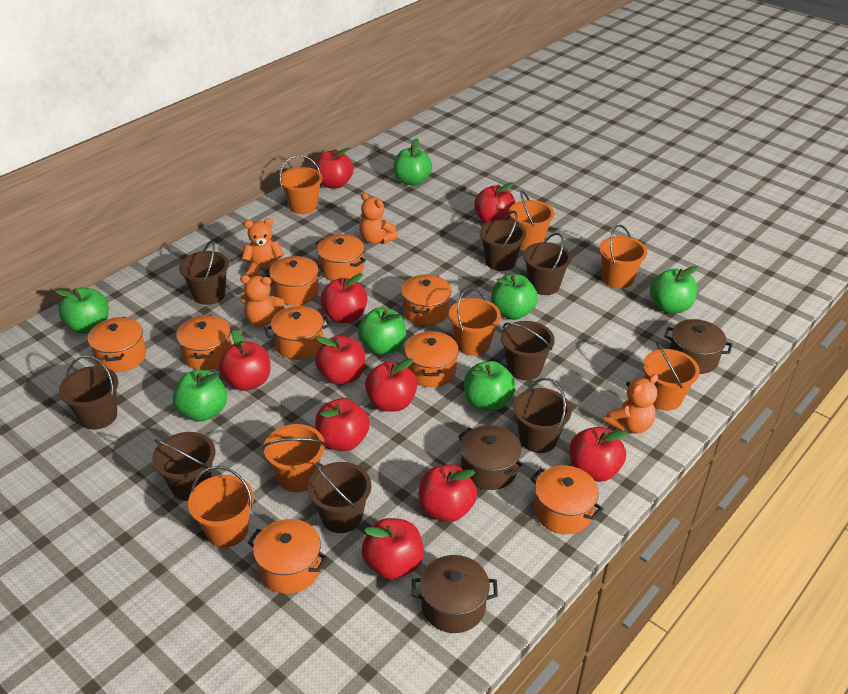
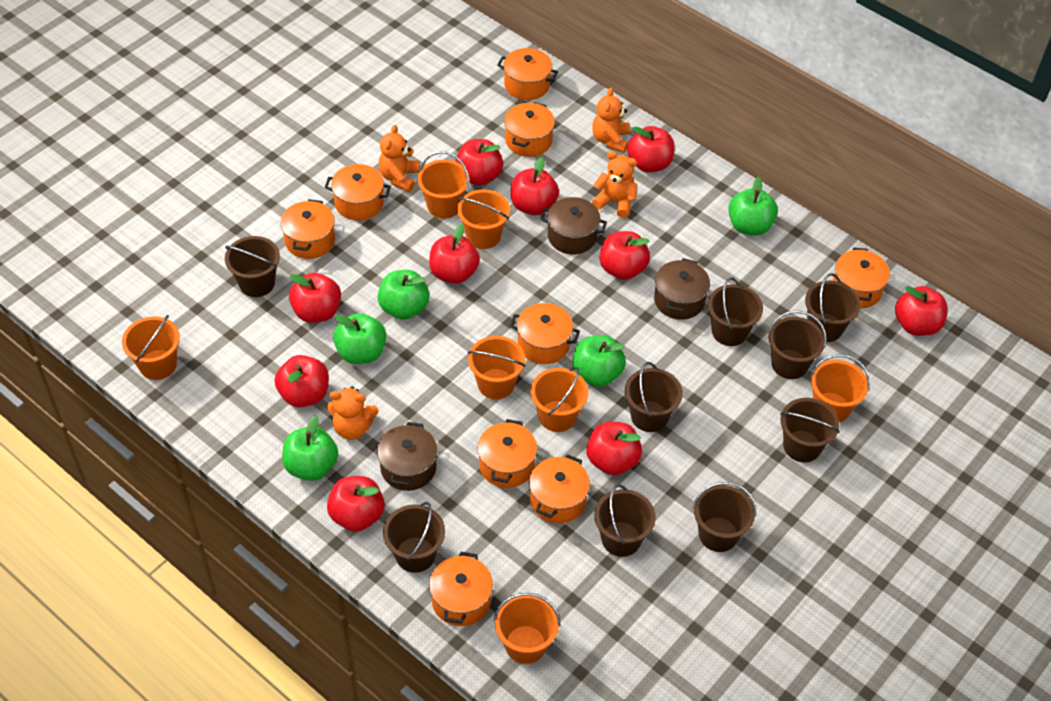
brown bucket: [59,355,118,430] [152,432,215,501] [179,241,229,305] [308,462,371,533] [479,211,526,271] [501,321,555,380] [513,378,572,453] [523,233,572,295] = 8 -> [225,236,280,297] [383,502,445,573] [594,484,656,557] [625,362,683,432] [693,482,756,552] [708,277,763,346] [768,310,827,379] [780,398,840,462] [805,273,861,342] = 9
green apple: [55,287,109,334] [173,370,227,421] [358,308,406,355] [394,138,432,186] [464,361,516,412] [491,274,538,320] [650,266,698,314] = 7 -> [282,415,338,481] [333,313,386,364] [378,270,430,320] [573,335,626,387] [728,177,778,236] = 5

